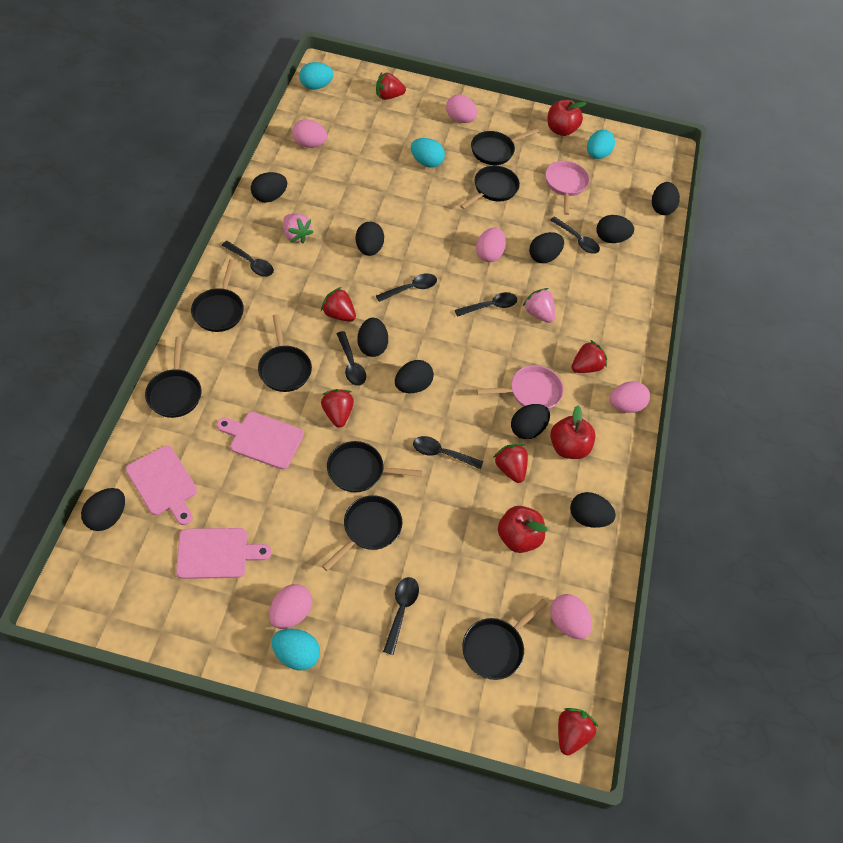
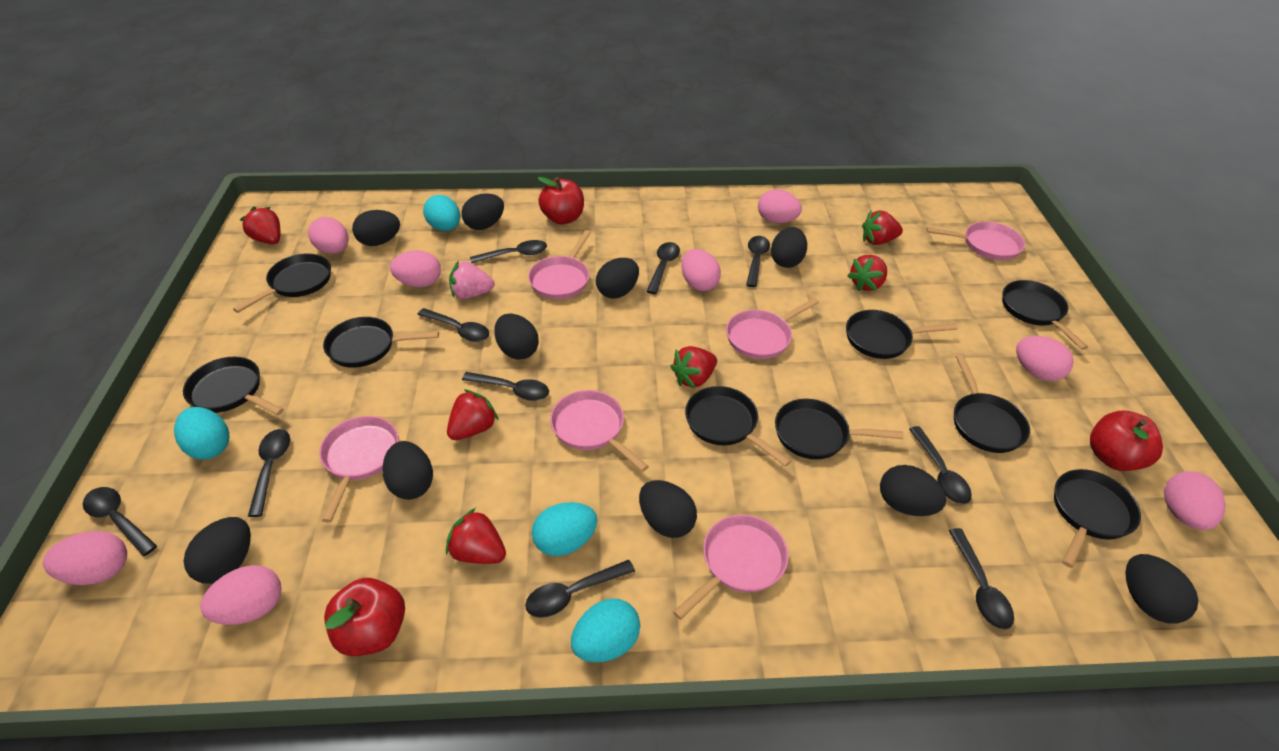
black pan: [145,336,201,418] [191,259,244,332] [258,314,312,392] [322,495,402,571] [327,441,422,492] [460,166,520,209] [462,599,548,680] [471,128,539,165] = 8 -> [183,357,284,415] [233,253,331,313] [323,317,439,368] [685,386,791,467] [775,399,904,459] [846,310,958,359] [954,355,1030,453] [1002,280,1088,350] [1054,469,1141,568] = 9
black spoon: [222,241,274,277] [336,331,366,386] [376,273,437,302] [383,577,419,655] [413,436,483,469] [455,292,517,317] [550,216,600,254] = 7 -> [83,487,157,556] [248,429,290,517] [417,308,489,342] [462,372,549,401] [470,240,547,263] [525,560,635,618] [646,242,680,294] [746,236,770,287] [909,426,972,504] [949,528,1014,630] = 10
pink cutting board: [126,446,197,525] [176,528,272,579] [217,412,304,469] = 3 -> none = 0
pink egg: [269,584,312,629] [292,119,327,148] [446,94,477,123] [476,227,506,262] [550,594,592,639] [610,381,650,413] = 6 -> [43,531,127,585] [200,565,282,625] [308,217,349,254] [390,250,441,287] [681,249,721,291] [758,189,802,223] [1016,336,1074,381] [1164,471,1226,530] = 8
pink pan: [476,365,563,409] [545,161,590,215] = 2 -> [319,416,399,523] [528,230,591,299] [550,390,649,472] [673,515,789,620] [726,298,819,359] [927,221,1025,260] = 6
pink strawberry: [283,213,313,243] [523,288,555,323] = 2 -> [449,261,495,299] = 1

